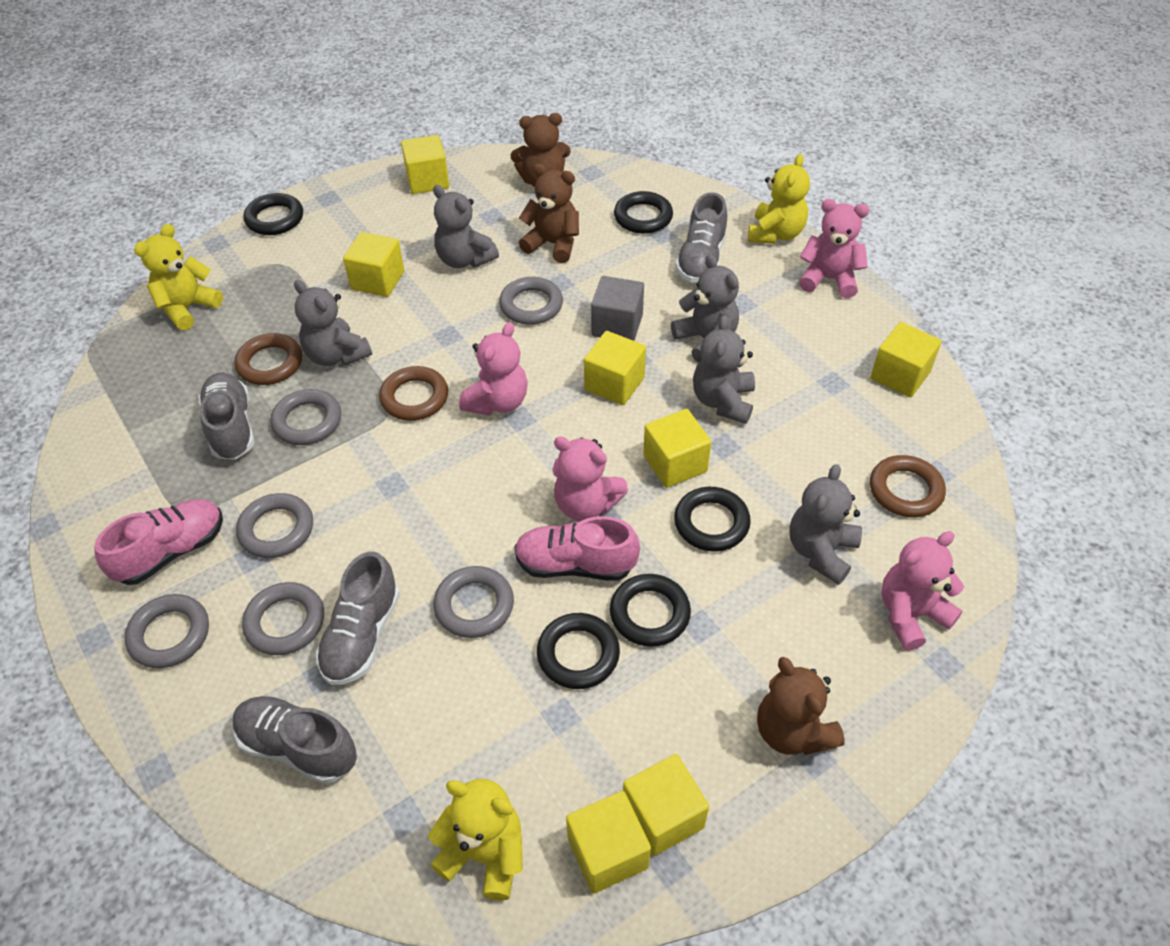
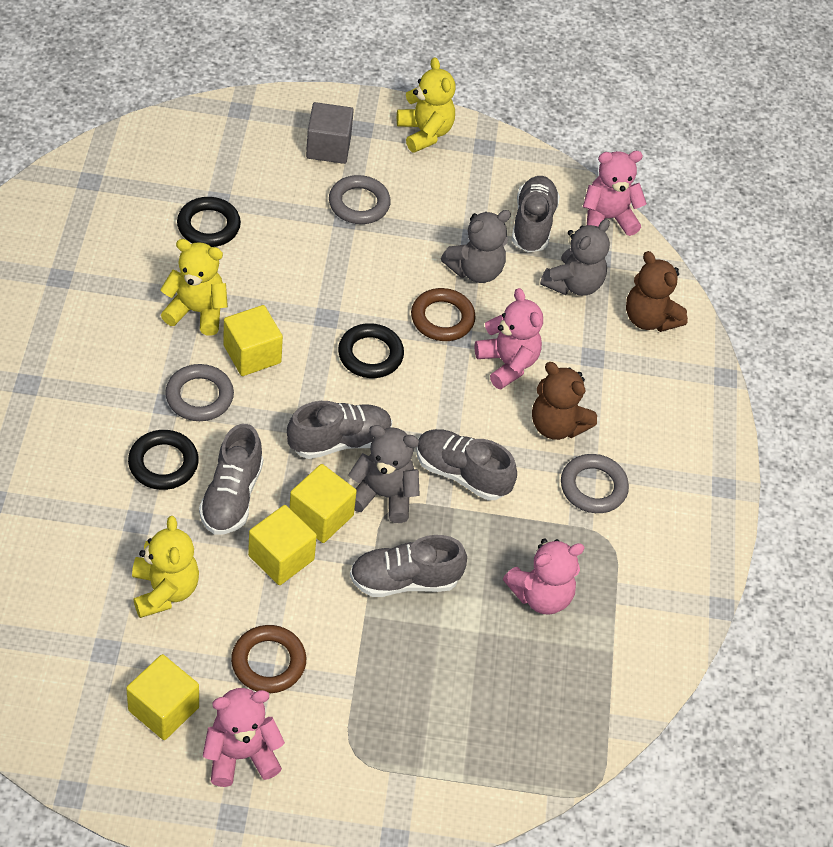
black ring: [244,193,303,235] [537,613,620,689] [610,574,691,647] [614,191,673,234] [674,487,751,552] = 5 -> [128,430,199,490] [177,197,241,247] [338,323,404,378] = 3
brown ring: [235,333,302,385] [379,366,448,421] [870,455,946,517] = 3 -> [231,625,306,693] [411,288,476,341] = 2
brown teddy bear: [510,113,571,187] [519,164,579,263] [757,657,845,755] = 3 -> [532,362,597,440] [626,251,688,332] = 2
grey ring: [125,594,209,668] [236,493,313,558] [242,582,324,655] [270,389,341,445] [434,566,514,638] [499,277,563,325] = 6 -> [165,364,234,421] [329,175,391,224] [561,454,629,513] = 3
grey shoe: [198,373,254,460] [233,696,357,784] [316,551,400,685] [675,192,727,283] = 4 -> [199,424,263,534] [287,401,392,459] [350,535,467,597] [416,429,517,500] [512,176,560,252] = 5
grey teddy bear: [294,280,372,366] [433,185,499,268] [671,255,739,363] [693,315,755,424] [789,464,862,585] = 5 -> [348,425,420,523] [441,210,511,283] [540,219,610,296] = 3
pink shoe: [94,499,223,585] [514,516,640,581] = 2 -> none = 0
yellow cube: [343,232,404,297] [401,135,449,194] [566,791,651,894] [584,331,646,405] [623,754,709,856] [643,409,711,488] [871,322,942,397] = 7 -> [126,654,199,740] [224,305,283,376] [248,505,317,585] [289,464,357,543] = 4

